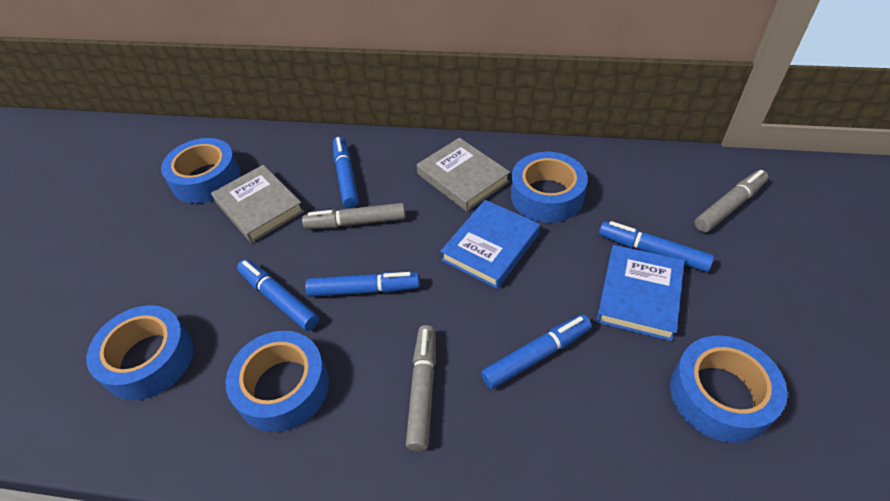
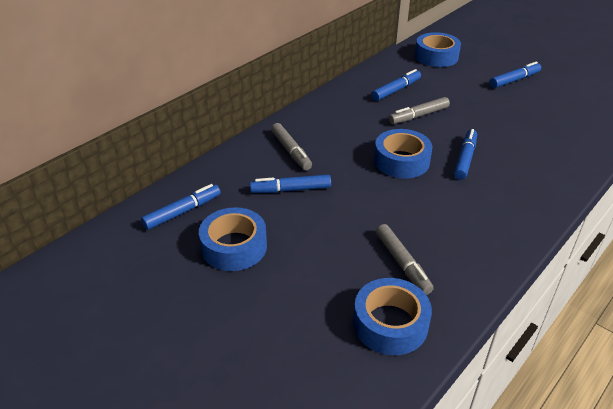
blue book: [440,200,540,289] [596,245,684,341] = 2 -> none = 0
blue tape: [86,305,194,400] [161,138,240,203] [226,331,329,432] [511,152,588,223] [670,335,787,443] = 5 -> [199,207,267,271] [353,278,432,355] [374,129,432,179] [415,32,461,67] = 4
grey book: [211,165,304,243] [417,138,510,211] = 2 -> none = 0

